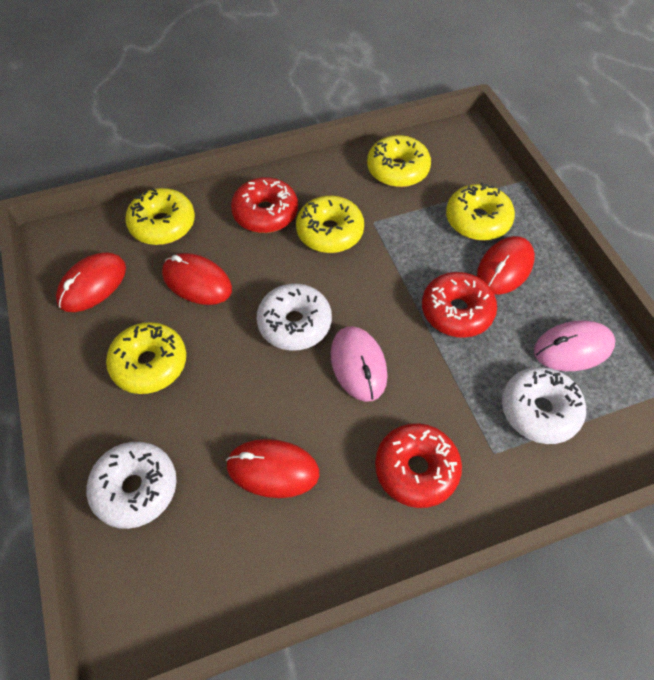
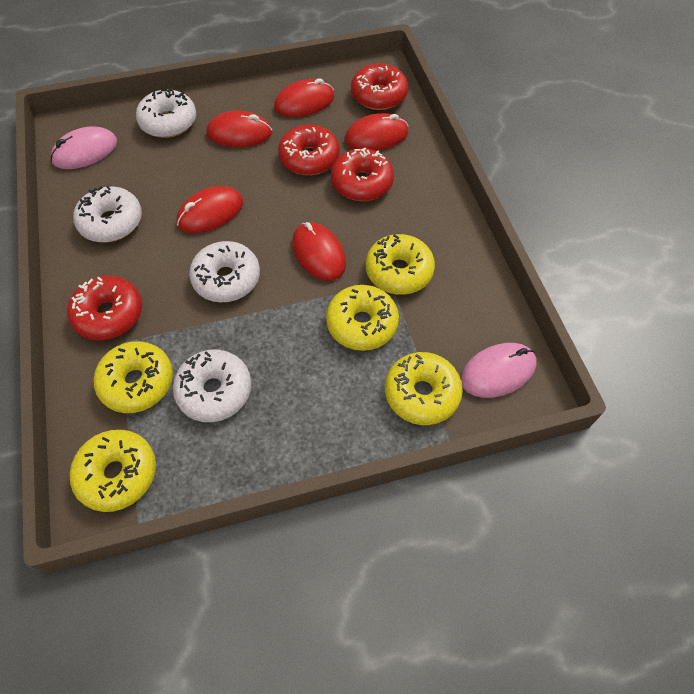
red donut: [231,177,298,233] [375,423,462,508] [422,272,497,338] = 3 -> [67,276,142,340] [278,124,340,175] [331,148,394,201] [351,63,408,110] = 4
red mouse: [56,252,126,312] [162,253,232,305] [226,439,319,498] [477,236,535,295] = 4 -> [176,186,243,233] [206,111,272,147] [274,79,335,117] [292,222,346,281] [345,113,408,151] = 5
white donut: [86,442,177,529] [257,283,332,351] [502,367,586,444] = 3 -> [73,186,142,243] [136,89,196,138] [173,350,251,422] [189,241,260,302] = 4

